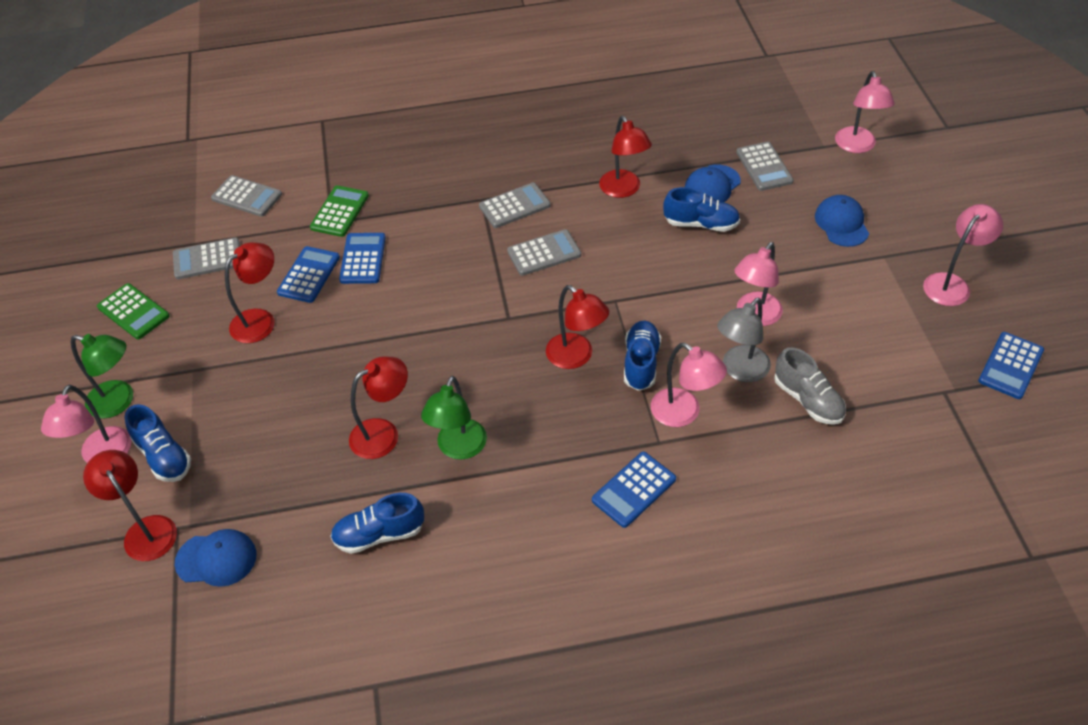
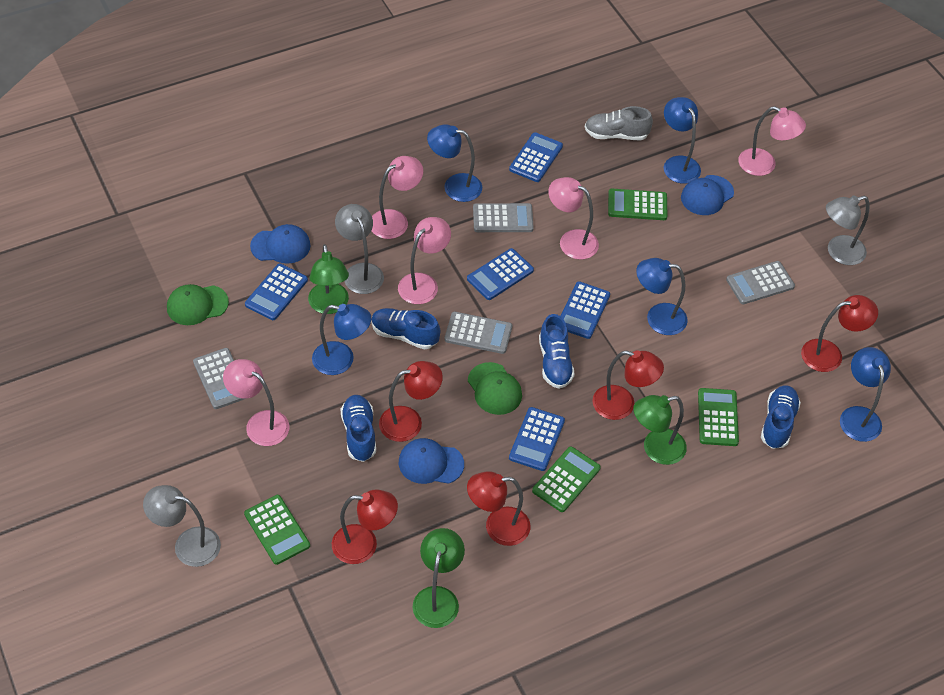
blue calculator: [277,246,340,303] [339,233,386,284] [592,452,676,528] [978,332,1044,399] = 4 -> [245,263,308,320] [467,248,534,300] [509,132,563,182] [509,407,565,471] [561,281,610,339] = 5
blue lamp: none = 0 -> [312,304,371,375] [427,124,482,202] [636,258,688,335] [664,97,701,184] [840,347,891,442] = 5
green calculator: [97,283,169,339] [310,185,369,237] = 2 -> [244,495,310,565] [532,446,601,512] [608,189,667,220] [698,388,739,446] = 4
green cap: none = 0 -> [167,284,229,325] [468,362,522,415] = 2
green lamp: [71,334,133,419] [421,376,487,460] = 2 -> [308,244,349,314] [413,528,465,628] [633,395,687,465] = 3
grey calculator: [173,238,240,279] [211,175,282,217] [479,182,551,228] [507,229,581,276] [736,142,794,191] = 5 -> [193,348,244,409] [444,312,512,354] [473,203,534,232] [726,261,795,304] = 4
grey lamp: [717,298,771,382] = 1 -> [143,485,221,567] [335,204,384,294] [826,195,870,265] = 3

